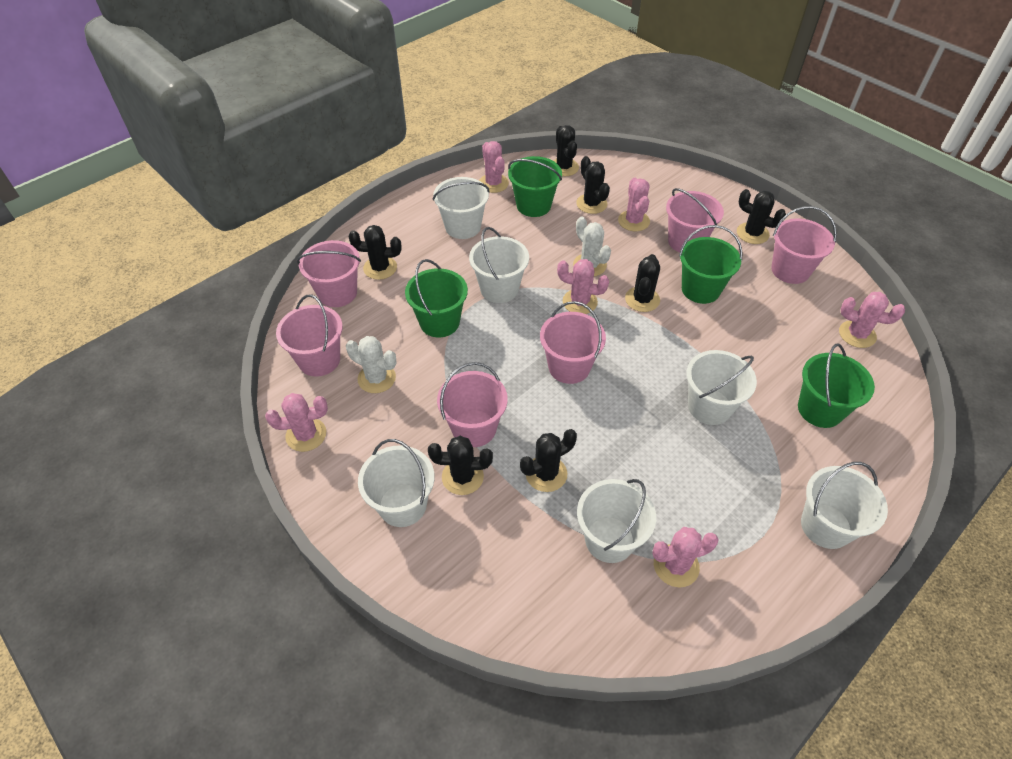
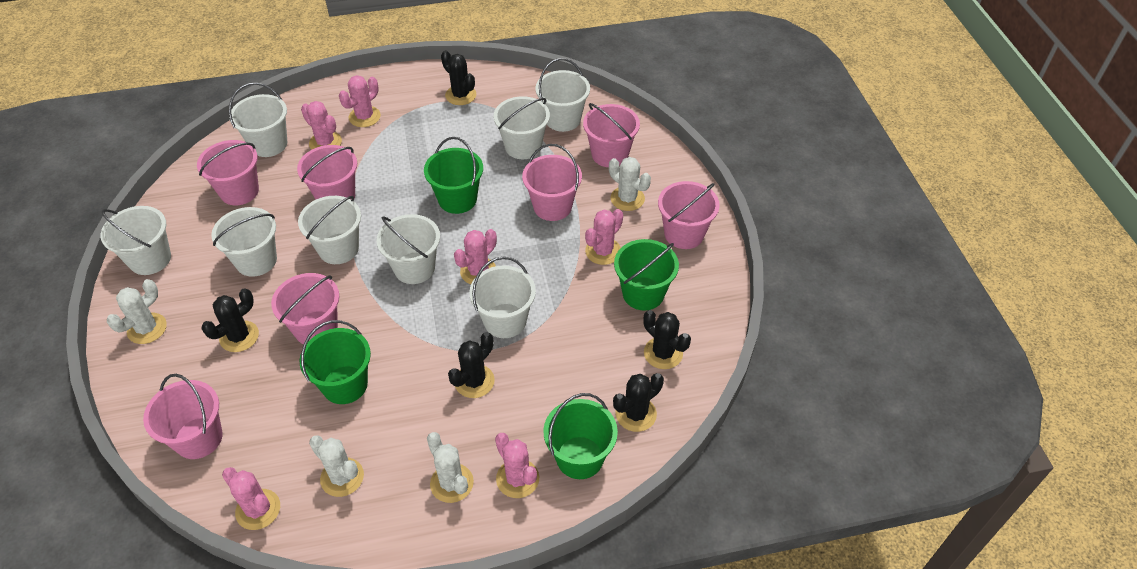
black cactus: [349,225,401,280] [428,436,493,495] [520,429,577,492] [553,125,579,176] [576,156,610,214] [625,254,660,312] [737,189,786,244] = 7 -> [202,288,259,352] [441,50,476,105] [448,332,495,398] [613,373,664,432] [643,310,691,369] = 5
pink bucket: [276,294,343,377] [297,240,361,307] [437,362,508,447] [540,301,606,384] [666,188,724,253] [771,206,837,284] = 6 -> [143,374,223,459] [197,140,259,205] [271,273,339,344] [297,145,357,201] [522,144,582,221] [583,103,640,167] [658,181,720,249] = 7
white bucket: [358,439,435,527] [433,177,489,239] [469,227,529,303] [577,479,656,563] [686,350,757,425] [801,462,888,549] = 6 -> [101,206,171,275] [211,207,277,277] [229,83,287,157] [298,196,361,264] [376,214,440,284] [469,257,536,338] [494,96,550,159] [536,58,590,132] = 8
white cactus: [346,336,397,393] [573,217,611,276] = 2 -> [107,279,167,344] [309,435,364,497] [427,432,474,503] [609,157,651,211] = 4

